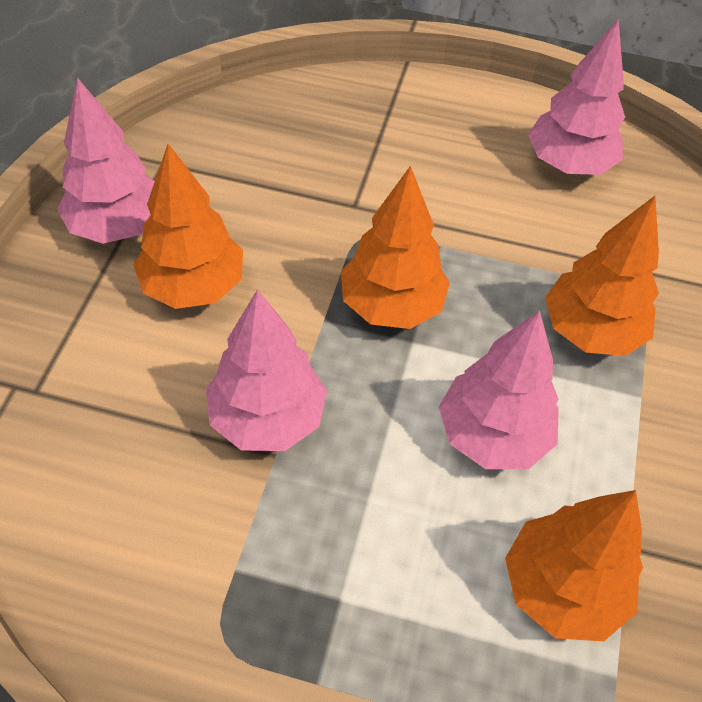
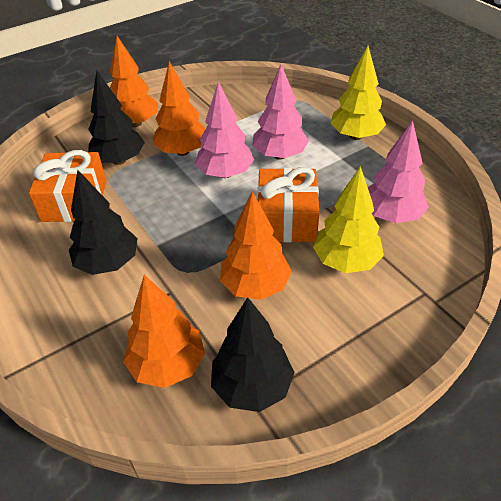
black tree: none = 0 -> [69,170,137,275] [88,70,145,165] [211,297,295,412] = 3
orange gift: none = 0 -> [29,150,106,222] [257,167,319,242] = 2
pink tree: [57,77,155,244] [206,289,327,451] [439,310,559,469] [528,18,625,175] = 4 -> [195,81,254,178] [252,64,309,160] [368,120,429,223] = 3
yellow tree: none = 0 -> [313,166,384,273] [330,46,386,140] = 2

